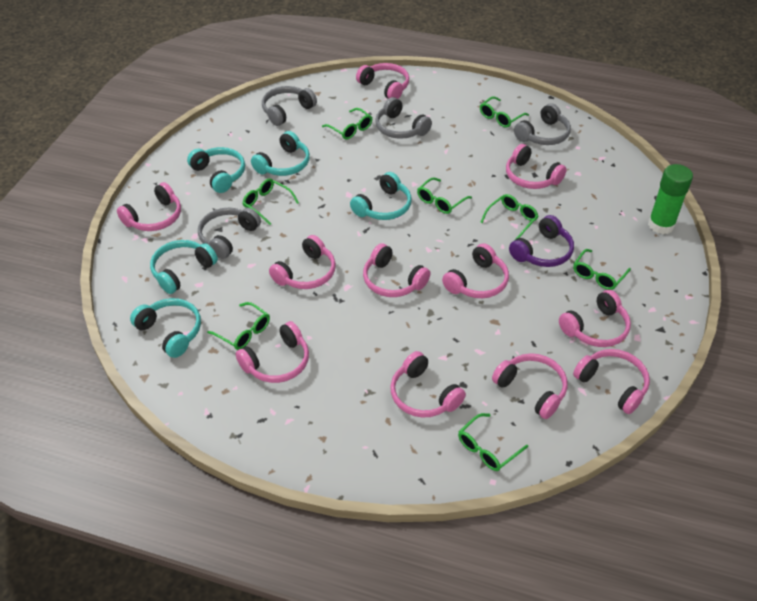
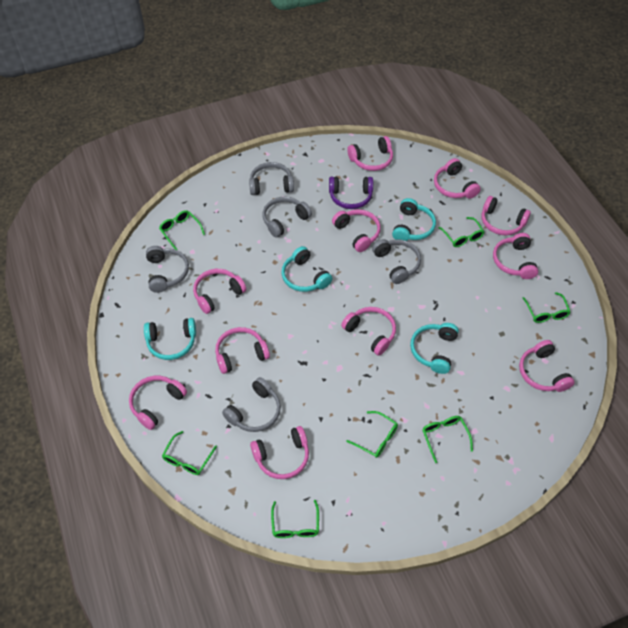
green glasses: [207,302,270,350] [242,178,299,225] [322,108,372,140] [417,177,472,214] [458,413,528,471] [480,96,529,128] [480,194,538,241] [573,249,631,290] = 8 -> [159,210,205,250] [162,431,217,475] [271,500,319,538] [347,411,398,458] [422,416,473,463] [439,217,484,247] [523,292,571,323] = 7
green glue stick: [648,164,693,234] = 1 -> none = 0
grey headphones: [198,207,261,259] [262,86,317,126] [375,97,432,139] [514,103,571,145] = 4 -> [146,246,189,293] [222,377,281,432] [249,162,294,195] [263,197,312,238] [372,239,421,284] = 5
turquoise headphones: [130,298,201,358] [150,240,218,294] [187,147,245,193] [251,131,310,176] [350,172,412,220] = 5 -> [144,318,196,360] [281,246,333,292] [392,198,436,241] [410,323,459,374] = 4

